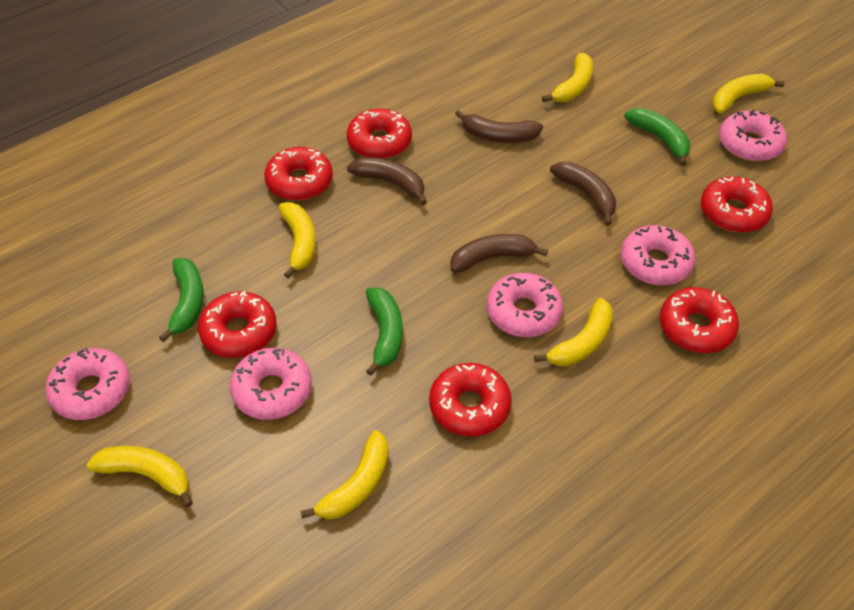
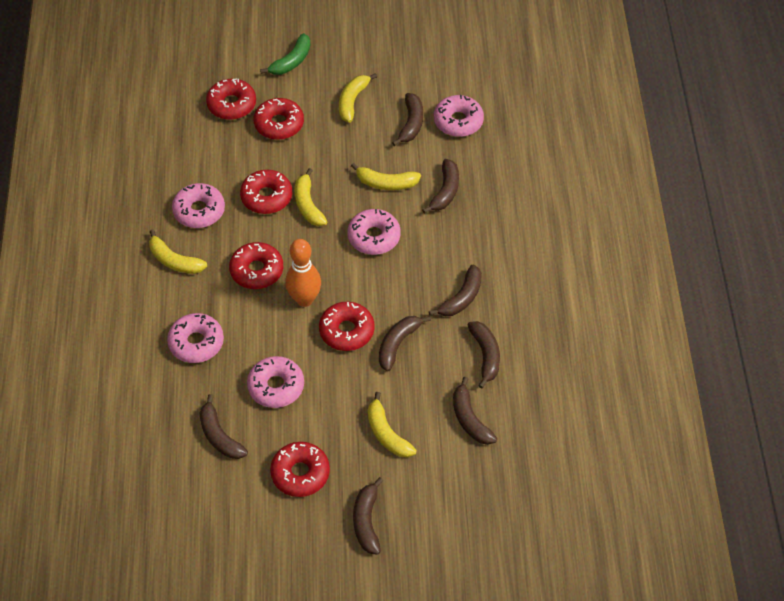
brown banana: [347,157,427,205] [451,234,548,273] [455,110,543,143] [550,162,616,226] = 4 -> [200,394,248,459] [353,477,383,555] [379,316,431,372] [392,93,423,146] [422,159,459,214] [429,265,482,316] [453,377,497,445] [468,321,500,389] = 8
green banana: [159,258,204,342] [366,287,403,376] [624,108,690,166] = 3 -> [260,33,310,75] = 1
orange bowling pin: none = 0 -> [285,239,321,307] = 1
yellow banana: [87,446,193,507] [278,202,316,279] [300,430,389,519] [534,298,613,366] [542,53,593,102] [712,74,785,113] = 6 -> [149,229,207,274] [295,168,327,226] [339,73,377,123] [351,163,421,190] [368,392,417,458] = 5

